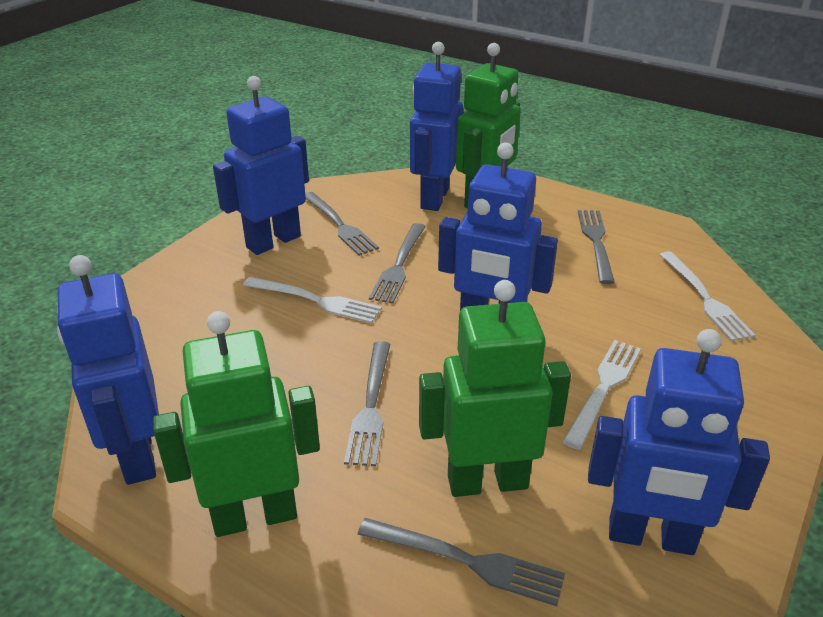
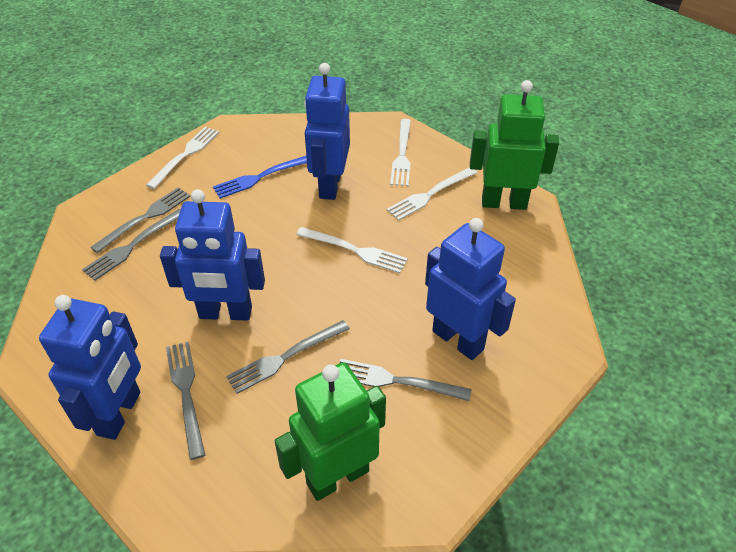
blue fork: none = 0 -> [213,156,307,199] = 1
blue robot: [57,255,159,485] [213,76,309,255] [410,42,463,211] [438,142,558,310] [588,329,770,555] = 5 -> [39,295,141,440] [160,189,265,321] [304,63,350,200] [425,218,516,360] = 4
green robot: [153,311,320,537] [419,280,571,497] [456,43,521,209] = 3 -> [275,362,386,501] [470,80,559,210] = 2
white fork: [243,277,382,324] [563,340,641,450] [660,251,755,341] = 3 -> [146,127,220,189] [296,227,408,273] [387,167,477,221] [390,119,411,186] = 4

